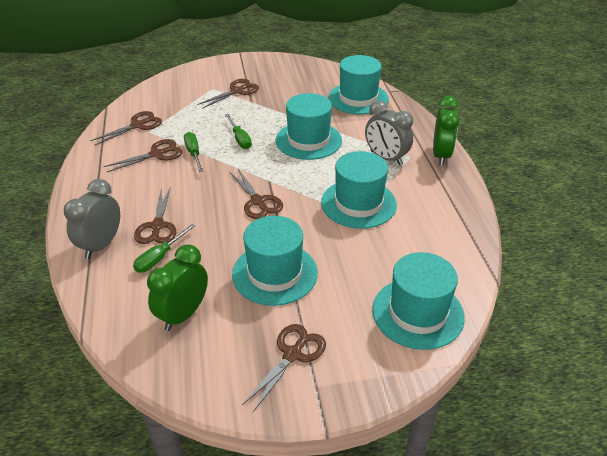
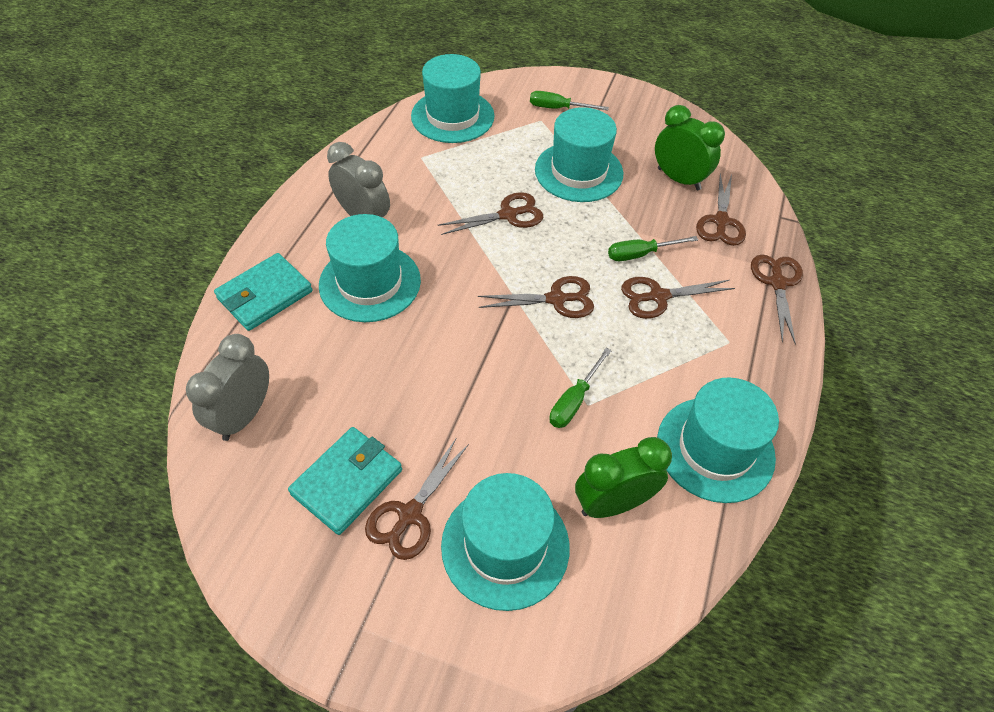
turquoise wallet: none = 0 -> [214,253,313,331] [288,427,402,535] = 2

